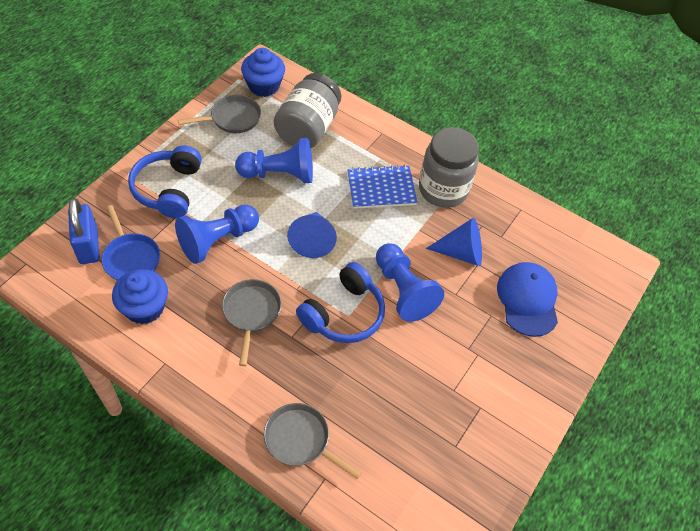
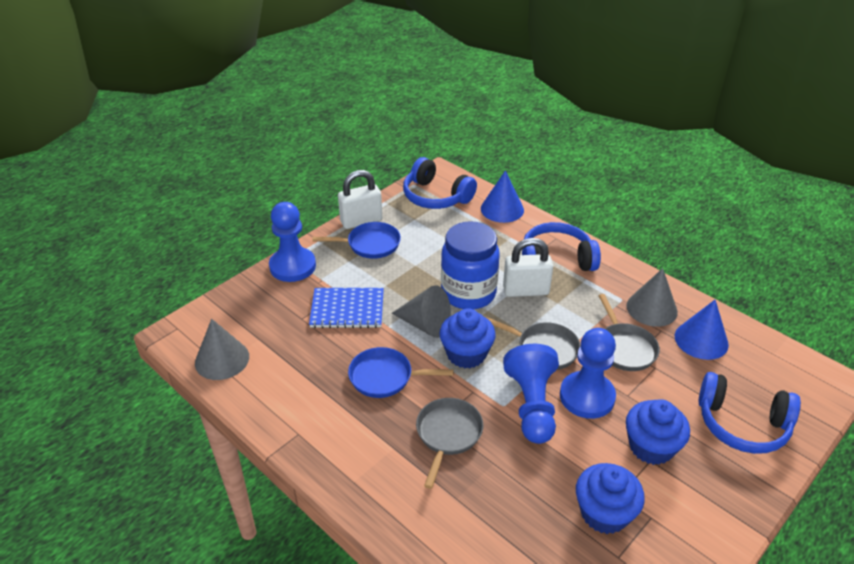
blue cap: [497,262,558,337] = 1 -> none = 0
blue cupcake: [112,269,168,324] [241,48,285,97] = 2 -> [439,308,496,368] [576,463,645,534] [626,399,690,465] = 3
blue headphones: [128,145,202,218] [296,262,385,343] = 2 -> [403,157,477,209] [522,222,601,271] [698,372,801,454] = 3
blue jar: none = 0 -> [441,221,500,309] = 1
blue padlock: [68,198,100,264] = 1 -> none = 0
blue pan: [101,205,160,281] = 1 -> [312,222,401,259] [348,347,454,398] = 2
grey cone: none = 0 -> [195,319,249,380] [392,285,451,338] [626,268,678,327] = 3
grey jar: [274,73,341,148] [419,127,479,208] = 2 -> none = 0
white padlock: none = 0 -> [338,170,382,229] [503,238,553,297] = 2

